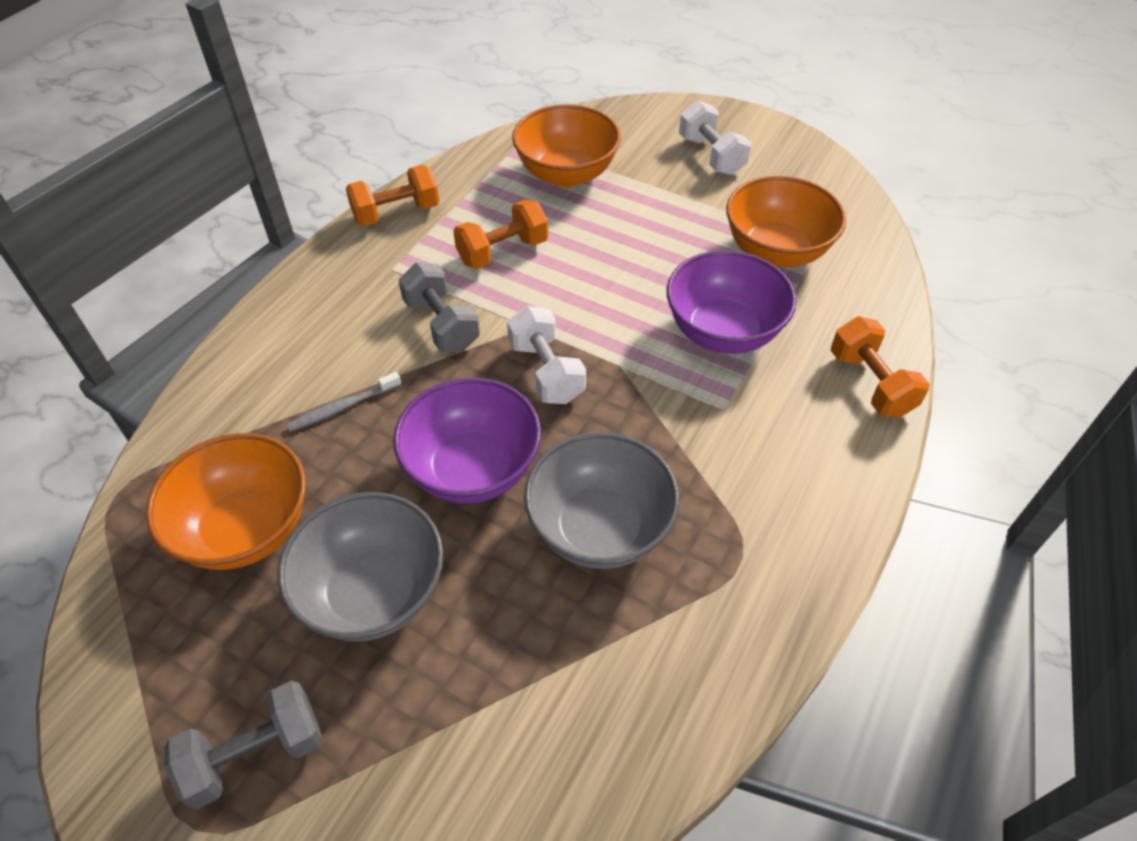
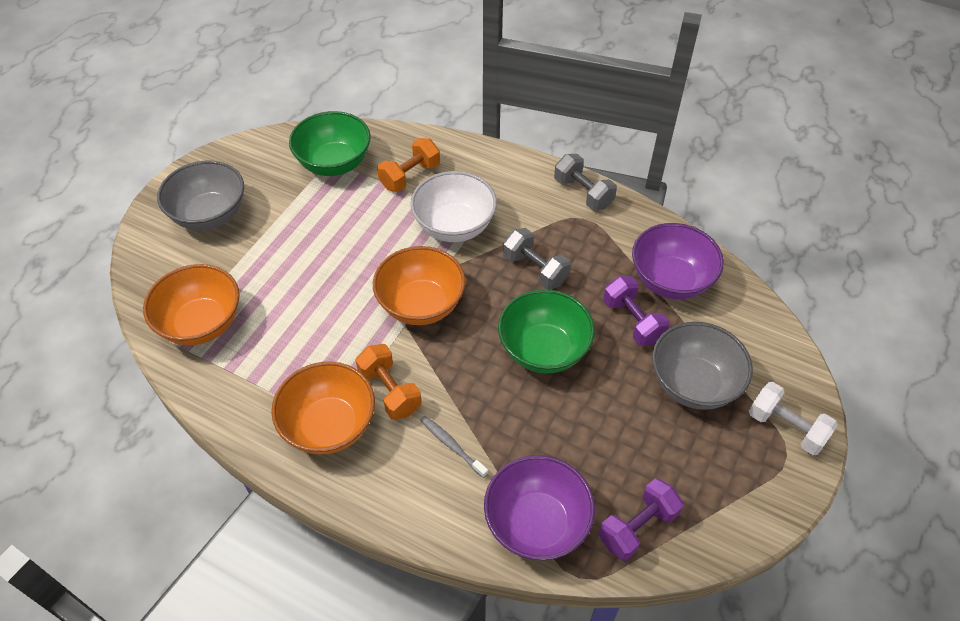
green bowl: none = 0 -> [289,111,371,176] [498,289,595,374] = 2
orange dumbbell: [346,165,439,226] [453,200,548,269] [831,317,930,418] = 3 -> [356,344,422,420] [377,138,440,192] = 2
purple dumbbell: none = 0 -> [599,478,683,561] [603,276,670,346] = 2
white bowl: none = 0 -> [411,171,497,242] = 1
white dumbbell: [507,306,586,404] [679,100,751,175] = 2 -> [749,382,838,455] = 1

